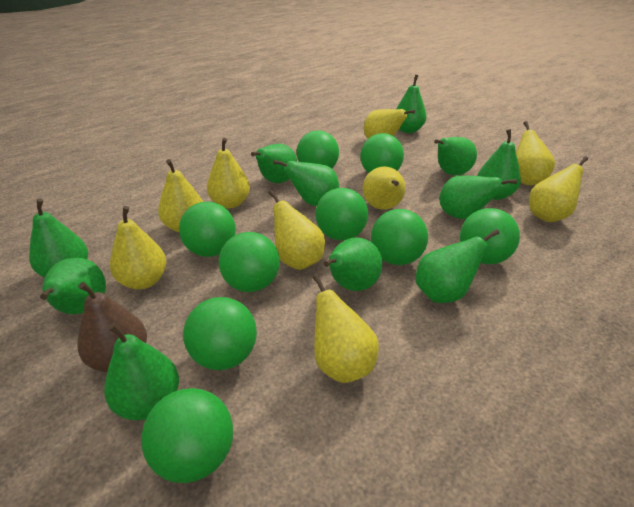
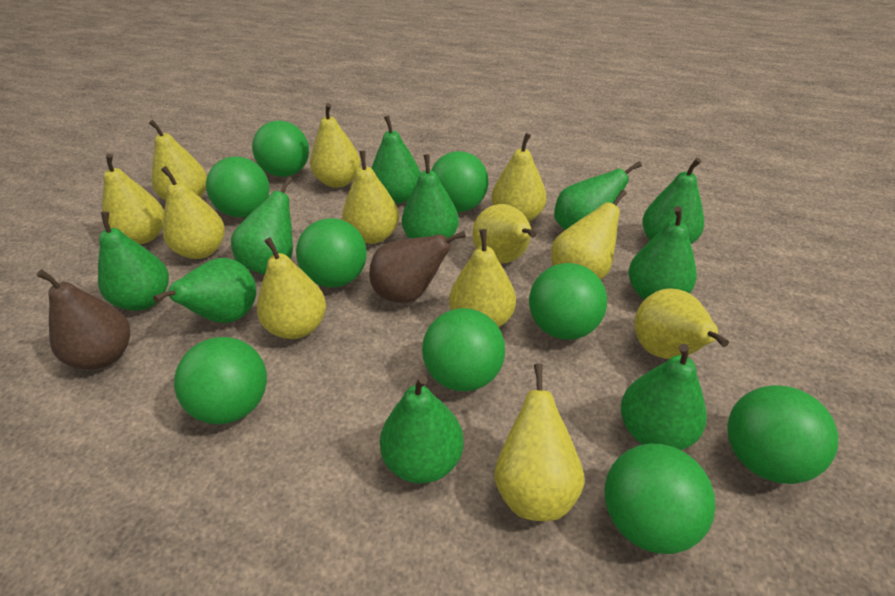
brown pear: [77,282,147,372] = 1 -> [37,270,130,369] [369,231,466,303] = 2
green pear: [29,198,88,278] [40,258,106,314] [104,323,179,420] [251,144,297,183] [273,160,339,206] [323,237,382,291] [396,75,427,133] [416,229,499,303] [434,137,477,175] [439,175,517,219] [477,129,521,200] = 11 -> [98,211,169,311] [153,258,256,323] [231,177,293,275] [372,115,421,204] [380,375,464,484] [402,154,459,238] [554,161,642,230] [621,344,707,450] [628,206,697,300] [642,158,704,244] = 10
yellow pear: [110,206,167,289] [158,159,203,232] [207,138,250,208] [268,190,325,270] [312,274,379,383] [363,167,406,210] [364,109,415,139] [516,121,555,185] [529,156,588,222] = 9 -> [102,154,164,244] [149,120,207,200] [161,166,225,259] [257,237,326,339] [310,103,361,188] [342,151,399,244] [449,229,516,327] [472,204,537,264] [492,133,547,222] [494,363,585,521] [551,190,627,280] [634,288,729,359] = 12

